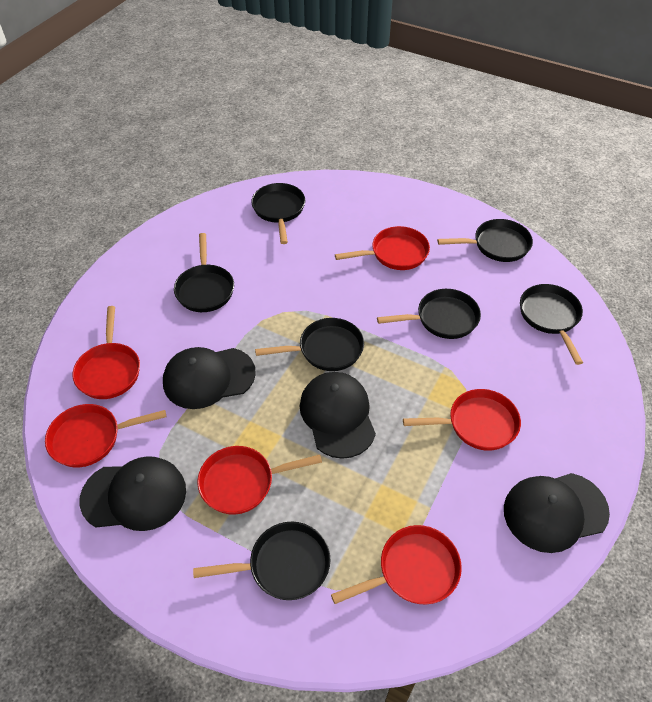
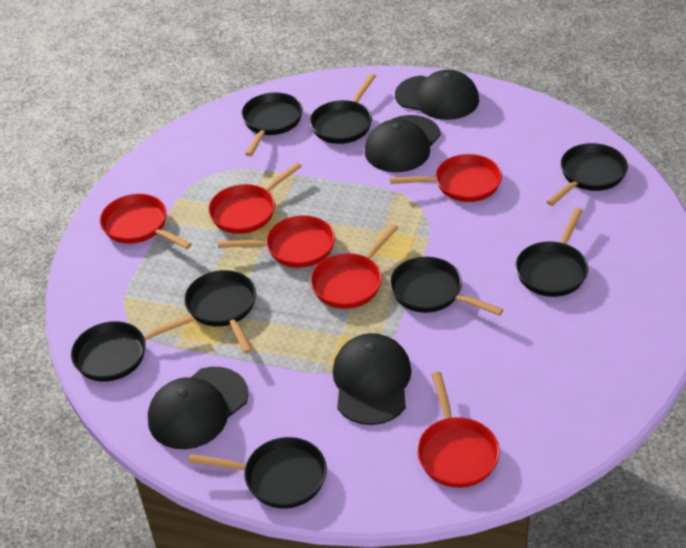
black pan: [174,233,234,312] [193,522,330,600] [251,183,305,244] [255,318,364,371] [377,289,481,339] [437,219,533,262] [520,284,583,365] = 7 -> [71,314,194,382] [184,270,256,354] [188,437,327,509] [241,92,303,156] [310,74,376,144] [390,257,504,316] [515,208,588,297] [547,143,628,206] = 8

